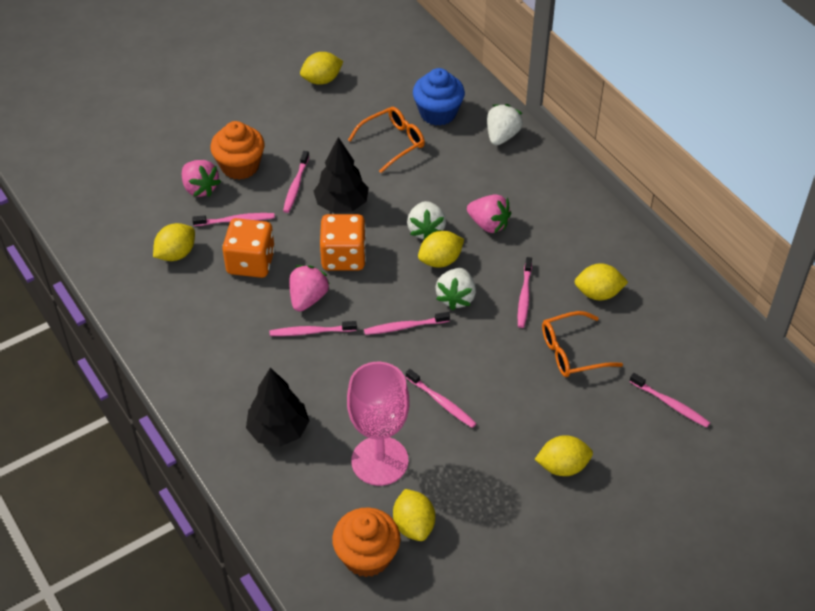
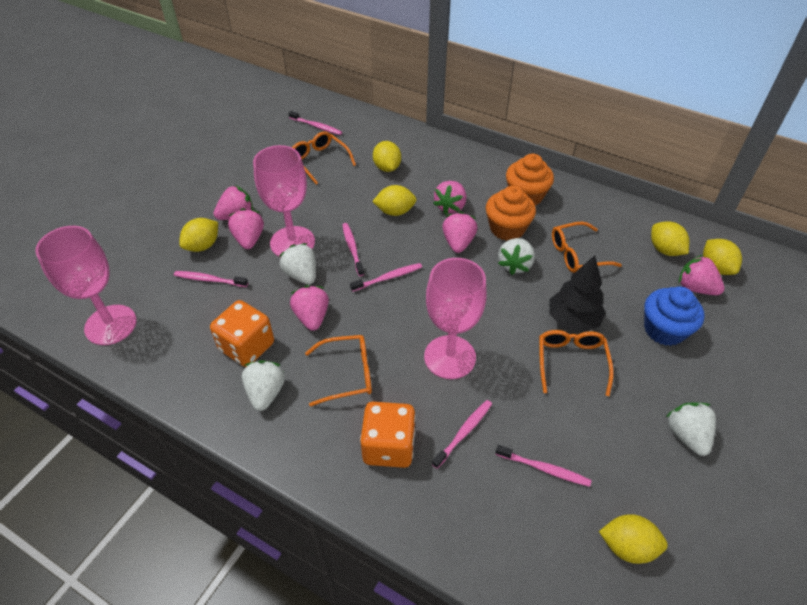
black tree: [246,368,309,447] [314,137,369,213] = 2 -> [549,255,606,333] = 1
orange glasses: [348,107,425,173] [542,311,623,377] = 2 -> [292,131,356,185] [305,335,372,407] [539,330,614,396] [552,222,622,273] = 4
pink goblet: [347,362,410,486] = 1 -> [35,226,137,345] [253,145,315,256] [424,258,487,379] = 3
pink strawberry: [182,160,221,197] [289,265,330,312] [467,194,511,233] = 3 -> [213,185,254,220] [228,208,264,249] [290,285,329,331] [433,181,466,215] [442,212,477,253] [679,255,725,295] = 6
pink toothbrush: [192,213,275,226] [270,321,357,336] [283,151,309,213] [364,312,450,335] [406,369,477,428] [518,257,532,328] [629,373,710,428] = 7 -> [174,271,248,287] [288,111,342,135] [342,223,364,276] [350,263,422,292] [432,400,492,469] [495,445,591,487] = 6
white strawberry: [407,201,446,239] [436,268,476,311] [487,104,523,146] = 3 -> [242,360,285,411] [279,243,316,284] [498,238,535,275] [666,403,716,456] = 4

